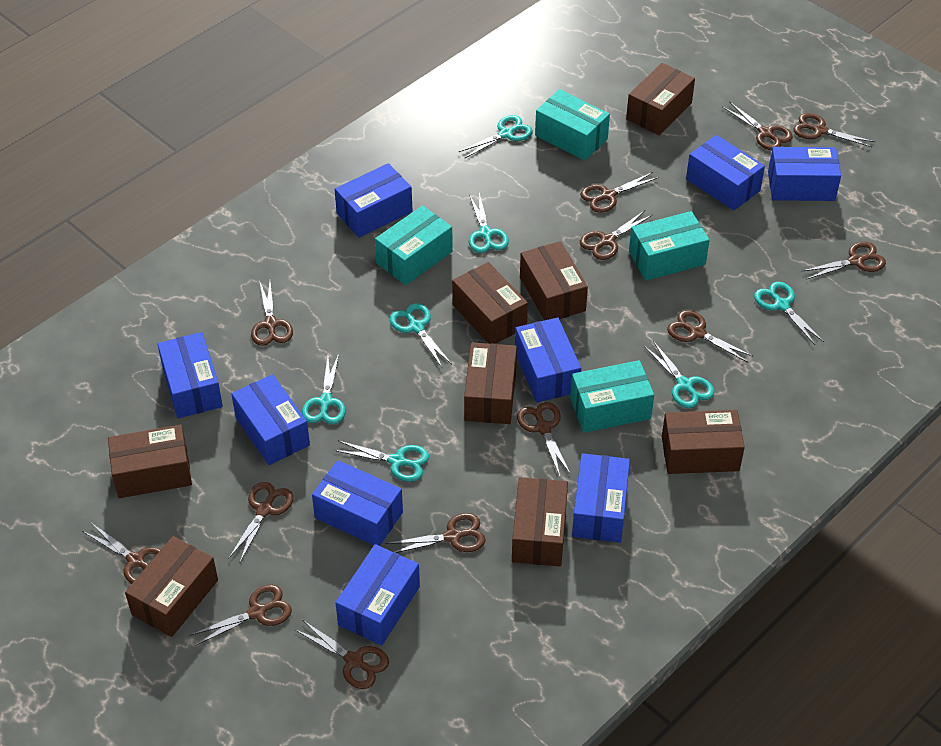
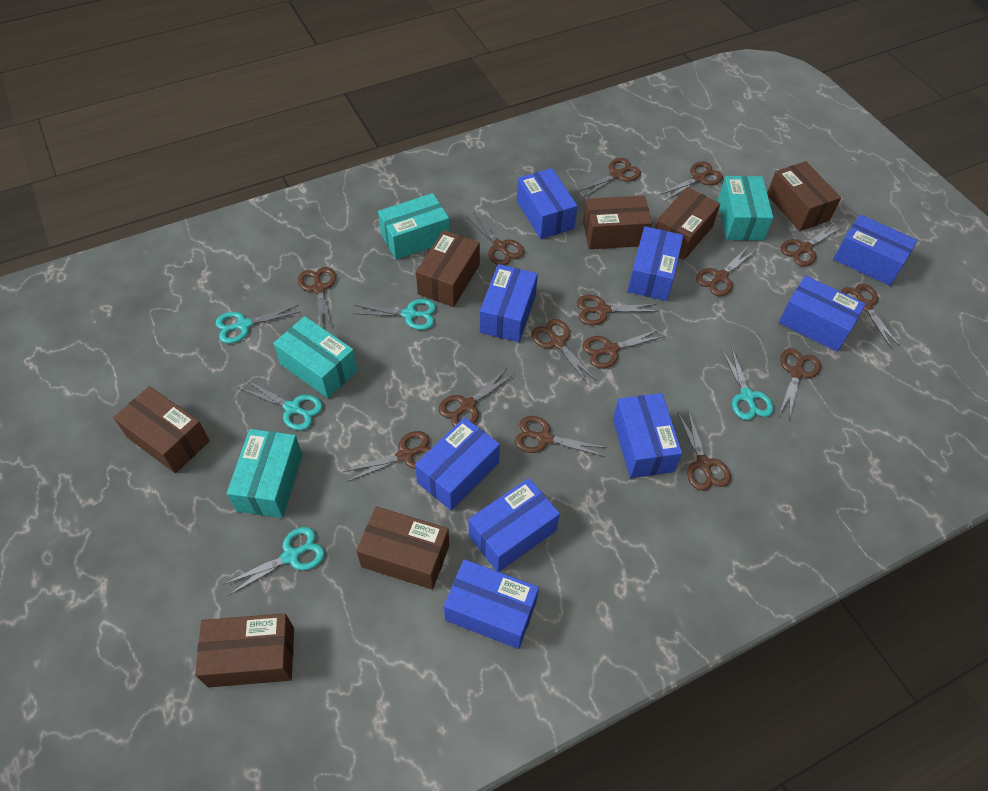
brown box: [108,425,192,498] [125,536,218,637] [452,262,528,344] [464,342,517,424] [512,477,568,566] [520,241,588,320] [626,63,695,135] [662,410,745,474] = 8 -> [113,386,210,473] [195,613,294,688] [356,506,449,590] [416,230,480,307] [583,196,652,249] [655,187,720,260] [767,161,841,231] = 7
brown scissors: [82,522,160,584] [191,585,292,646] [229,482,293,562] [251,282,293,346] [294,620,389,689] [386,513,486,553] [517,402,571,476] [580,172,659,213] [580,210,652,260] [667,310,754,363] [723,102,793,150] [794,113,875,148] [803,242,886,280] = 13 -> [298,267,336,328] [343,431,431,482] [439,368,515,427] [467,213,524,265] [515,416,607,457] [531,319,596,384] [577,158,641,198] [577,295,657,325] [583,329,665,369] [660,162,723,200] [678,410,731,491] [696,248,755,296] [779,348,821,419] [781,222,843,266] [840,284,900,347] = 15
turquoise scissors: [302,354,346,424] [334,441,429,482] [389,303,452,367] [459,115,533,158] [469,193,509,253] [644,341,715,408] [754,282,824,345] = 7 -> [215,305,300,344] [223,527,325,595] [239,380,323,431] [353,299,436,330] [722,348,774,420] = 5

